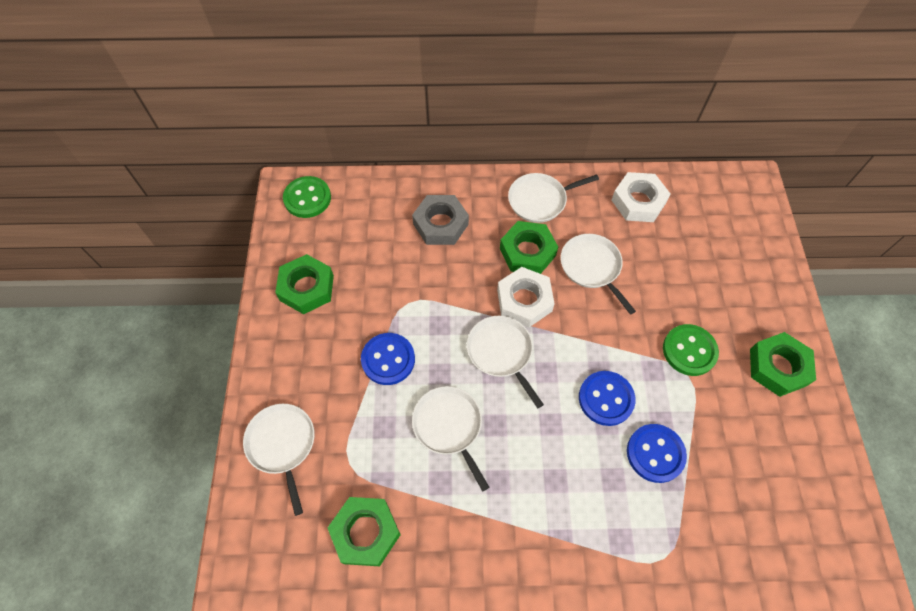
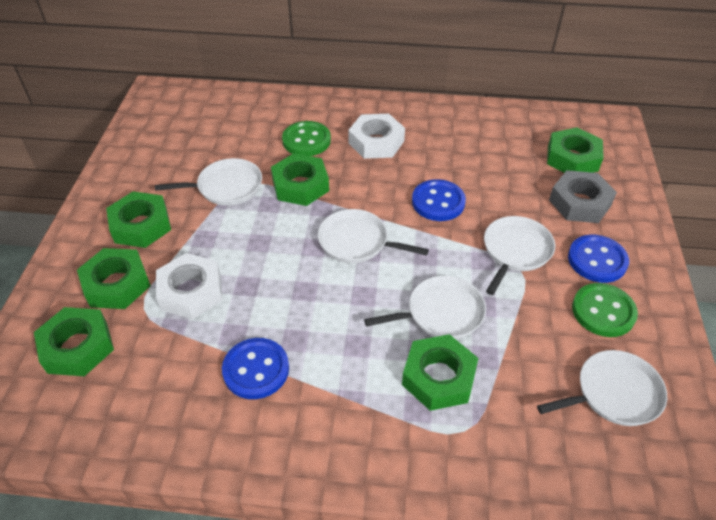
green nut: [275,254,334,314] [328,497,401,566] [500,221,558,274] [750,332,816,397] = 4 -> [34,307,114,376] [77,248,151,309] [106,191,171,248] [271,153,329,206] [402,334,479,411] [547,127,604,173] = 6

